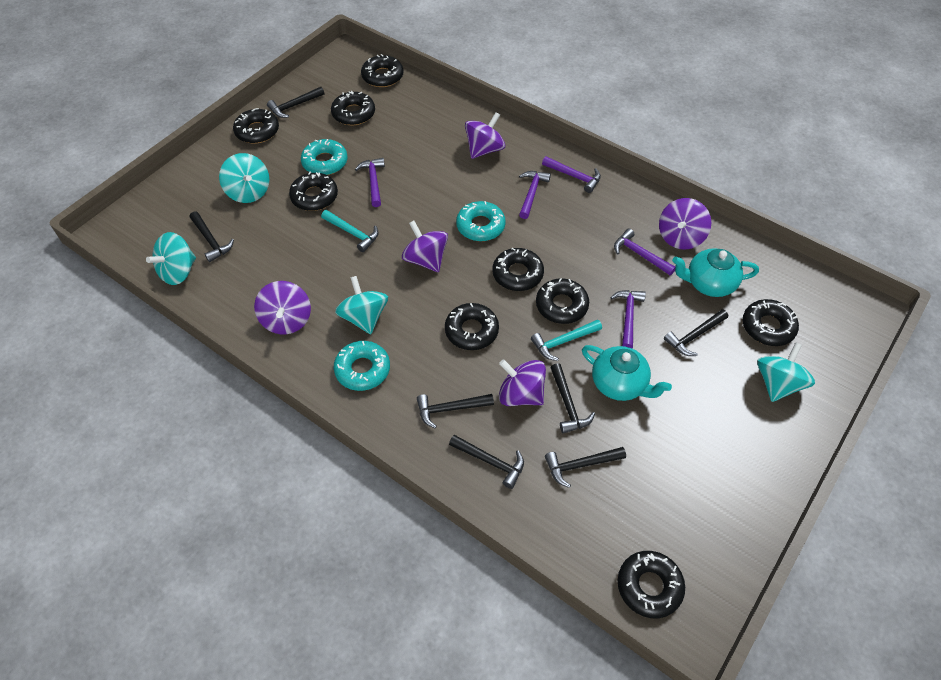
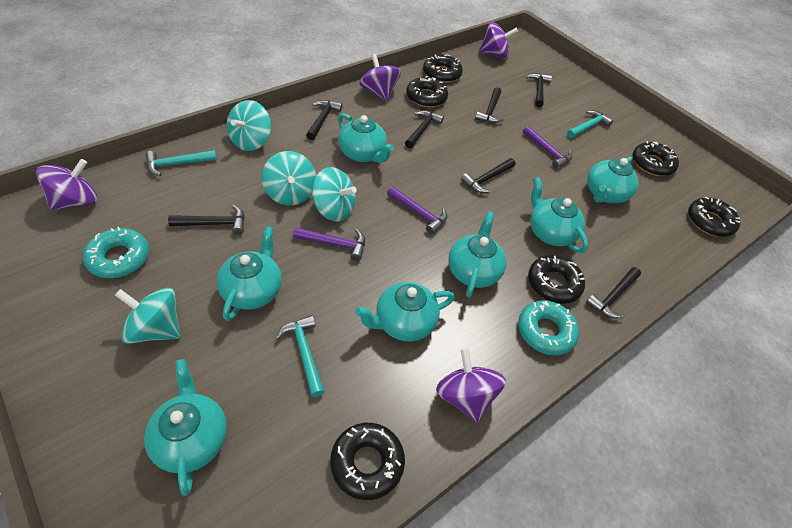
black donut: [233,108,279,144] [289,172,338,211] [331,91,375,125] [361,54,403,87] [445,303,499,350] [492,248,544,291] [536,278,589,324] [618,551,685,618] [743,299,799,346] = 9 -> [330,423,405,500] [406,76,448,107] [423,54,463,83] [528,255,585,304] [633,141,679,176] [688,197,740,237] = 6
purple hammer: [355,158,385,207] [519,171,551,219] [542,156,601,193] [610,290,646,348] [614,228,675,275] = 5 -> [293,227,365,261] [387,186,448,234] [523,126,573,168] = 3
purple spinning top: [254,281,311,334] [402,221,448,272] [465,112,505,159] [499,359,546,406] [659,198,711,250] = 5 -> [36,159,97,211] [360,54,401,102] [436,348,506,423] [479,22,518,59] = 4
turquoise donut: [301,139,348,175] [334,341,390,391] [456,201,506,241] = 3 -> [83,227,149,278] [518,300,579,356] = 2
turquoise hammer: [321,210,379,252] [531,320,602,361] = 2 -> [145,150,217,176] [275,315,325,397] [567,110,613,138] = 3
turquoise teapot: [582,345,672,401] [672,248,759,297] = 2 -> [144,359,227,496] [216,226,282,321] [338,113,394,163] [355,282,455,341] [448,211,506,297] [530,177,588,253] [587,157,639,203] = 7

